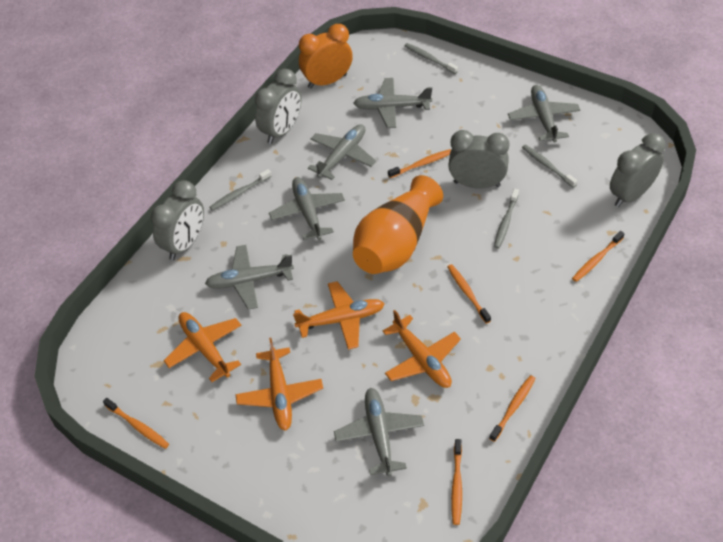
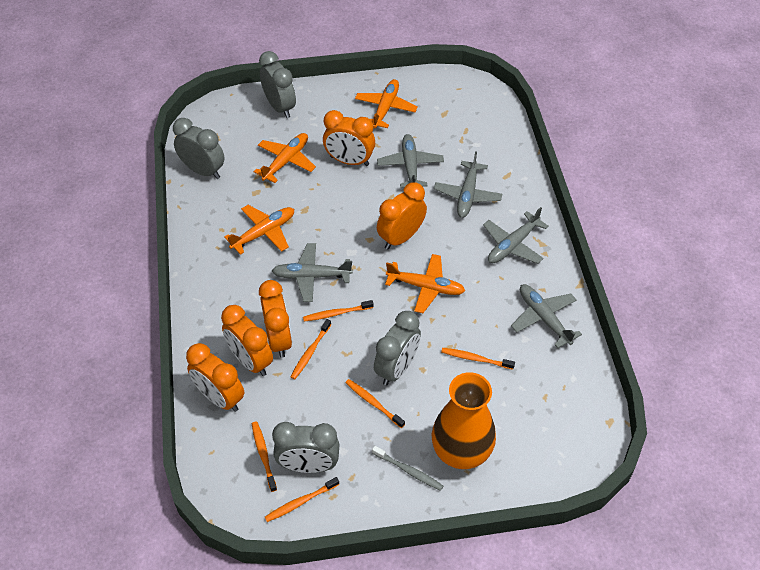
grey plane: [205,245,294,310] [269,177,345,240] [308,124,376,180] [334,388,424,477] [353,78,432,128] [508,85,580,143] = 6 -> [272,243,353,302] [377,134,444,188] [434,151,502,218] [483,207,549,264] [511,284,582,348] = 5
grey toothbrush: [209,169,272,211] [405,43,458,74] [494,189,519,249] [522,145,577,188] = 4 -> [372,446,443,491] = 1
orange clock: [299,24,353,89] = 1 -> [186,343,244,412] [221,305,273,376] [259,280,292,358] [323,110,375,166] [377,182,427,249] = 5

